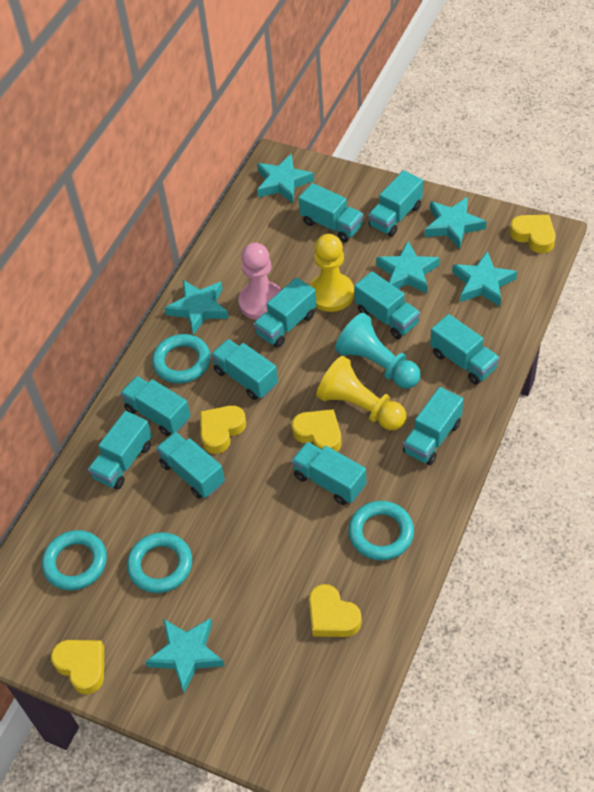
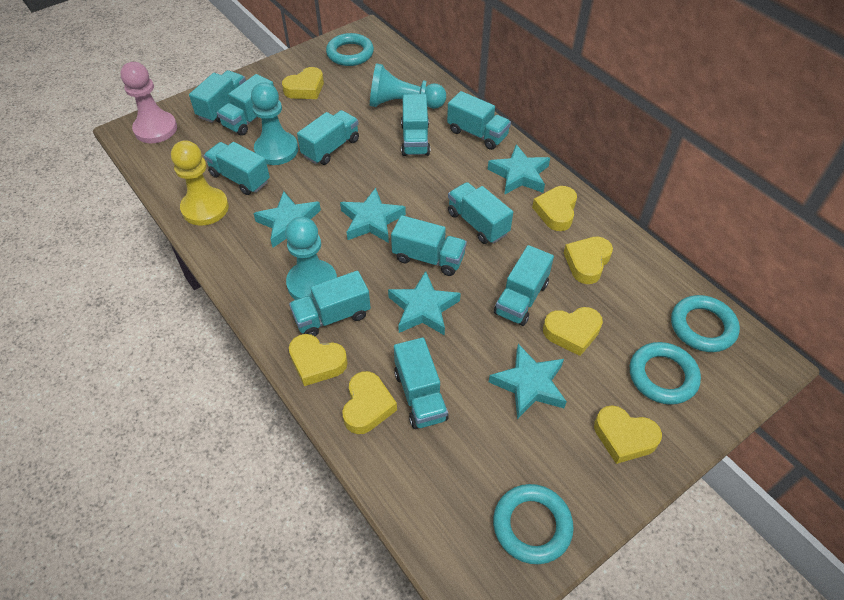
turquoise pawn: [335,313,421,389] = 1 -> [251,82,298,165] [285,217,337,301] [370,63,446,109] = 3
turquoise star: [145,618,224,693] [164,280,229,335] [257,154,314,203] [376,241,440,293] [425,197,487,250] [452,251,517,306] = 6 -> [253,191,321,247] [340,188,406,243] [388,271,461,336] [488,144,550,195] [489,344,567,419] = 5
yellow heart: [51,640,104,694] [200,405,246,454] [292,409,341,451] [309,584,362,637] [510,215,556,253] = 5 -> [282,67,324,99] [289,334,348,386] [343,371,397,434] [532,186,577,231] [543,307,603,356] [564,237,613,284] [594,405,662,464] = 7
yellow pawn: [310,234,354,312] [316,356,406,430] = 2 -> [171,140,229,226] = 1

